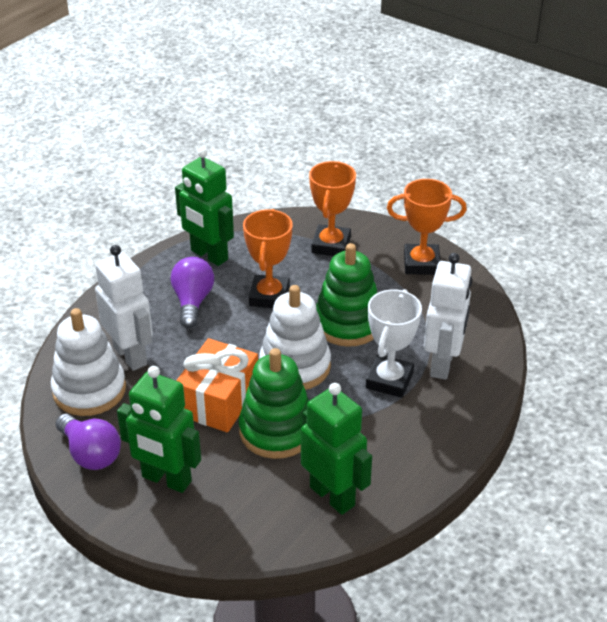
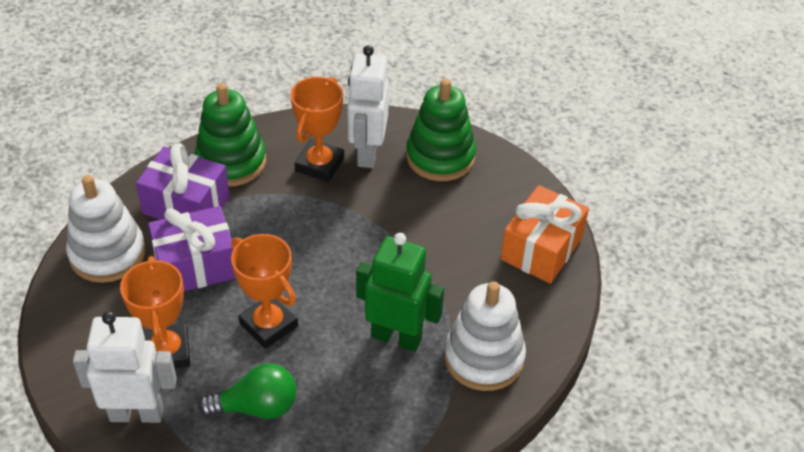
green light bulb: none = 0 -> [198,363,297,419] = 1
green robot: [117,366,201,493] [175,148,234,266] [301,383,372,515] = 3 -> [356,233,444,352] = 1
purple gift: none = 0 -> [136,143,230,220] [148,206,236,291] = 2
purple light bulb: [56,414,121,470] [171,257,214,328] = 2 -> none = 0
white trophy: [366,289,422,398] = 1 -> none = 0

